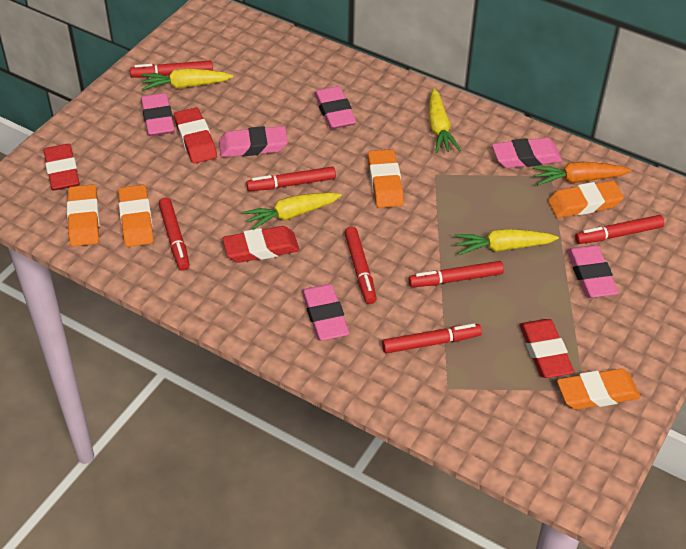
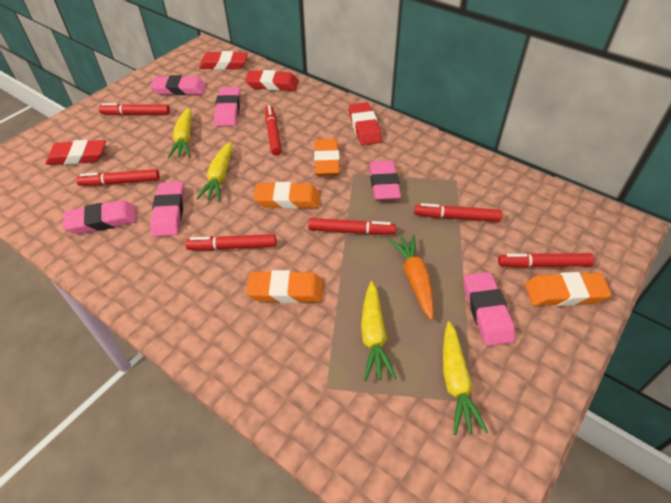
orange eraser: [67,184,100,246] [118,185,154,247] [368,149,404,208] [547,180,624,218] [557,368,640,410] = 5 -> [246,270,323,303] [254,182,320,209] [314,139,340,176] [525,272,612,306] = 4

